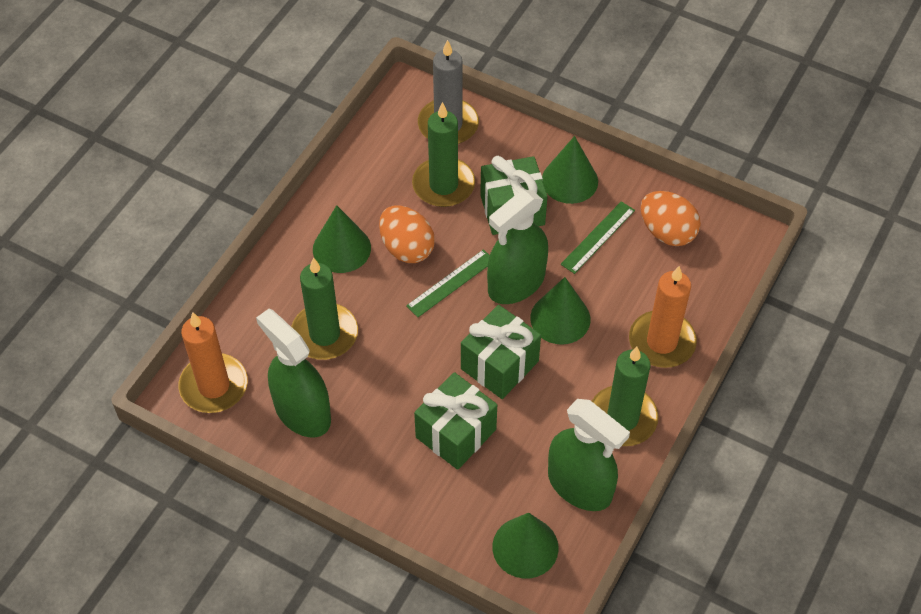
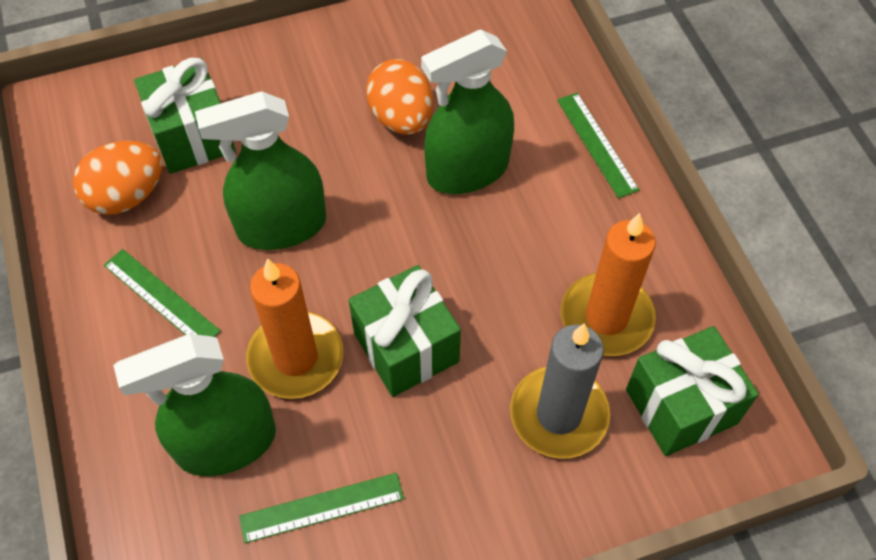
green candle: [291,258,358,360] [412,102,475,207] [592,347,659,446] = 3 -> none = 0
green cone: [313,205,371,273] [492,513,559,578] [530,277,591,344] [542,136,598,204] = 4 -> none = 0
green ruler: [406,249,490,317] [561,201,635,274] = 2 -> [104,249,221,337] [239,473,404,543] [557,93,639,198] = 3

